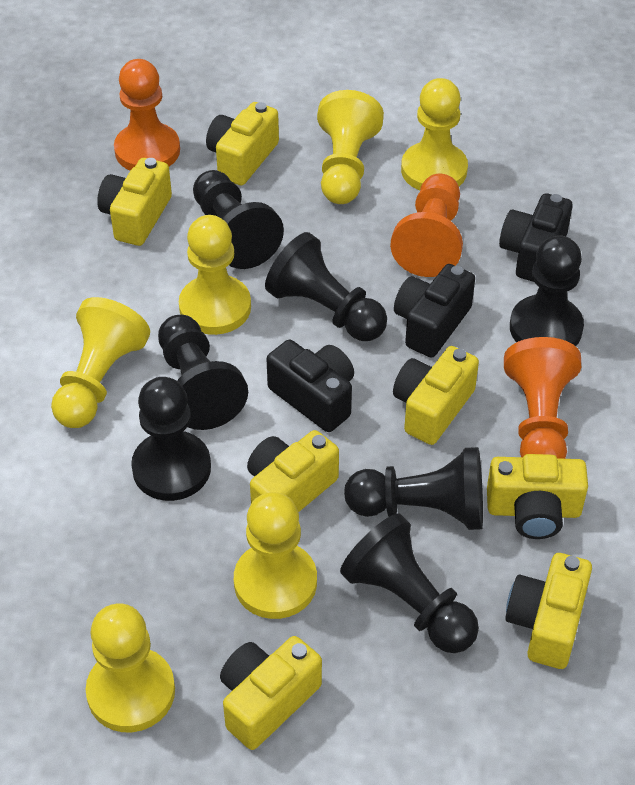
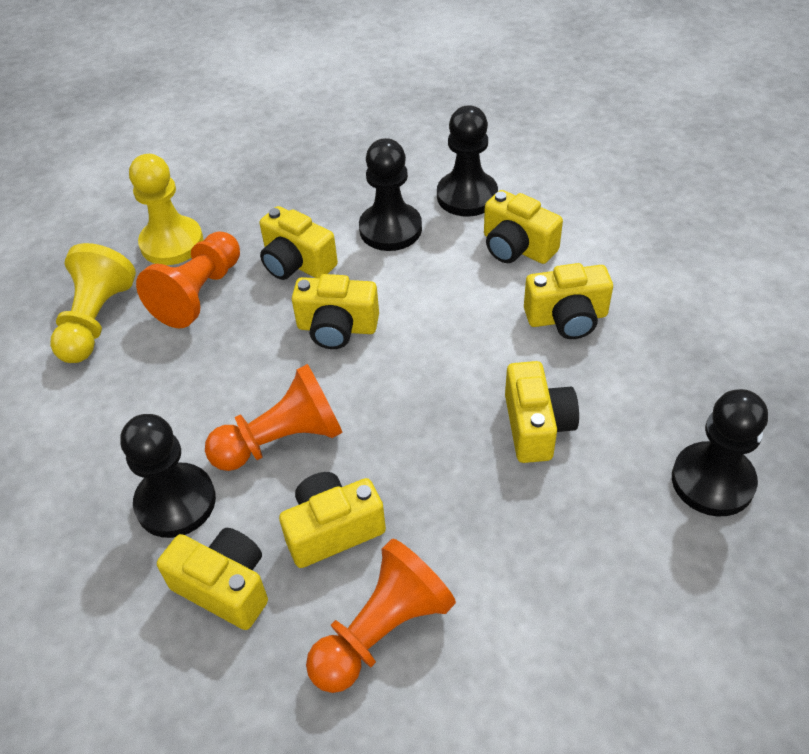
black camera: [267,340,354,432] [394,264,475,358] [499,193,573,282] = 3 -> none = 0
black pawn: [131,377,211,501] [158,315,248,430] [193,170,284,269] [265,232,387,341] [340,513,479,653] [344,447,483,530] [510,235,584,346] = 7 -> [120,414,216,538] [359,138,422,251] [437,105,498,217] [672,389,768,516] = 4
yellow pawn: [51,297,150,428] [86,603,175,732] [179,215,251,335] [234,492,317,619] [317,90,384,204] [401,78,468,190] = 6 -> [50,243,136,363] [129,154,204,265] = 2

